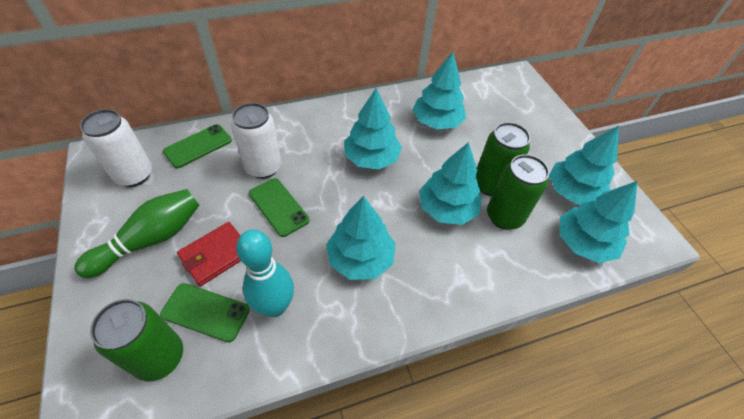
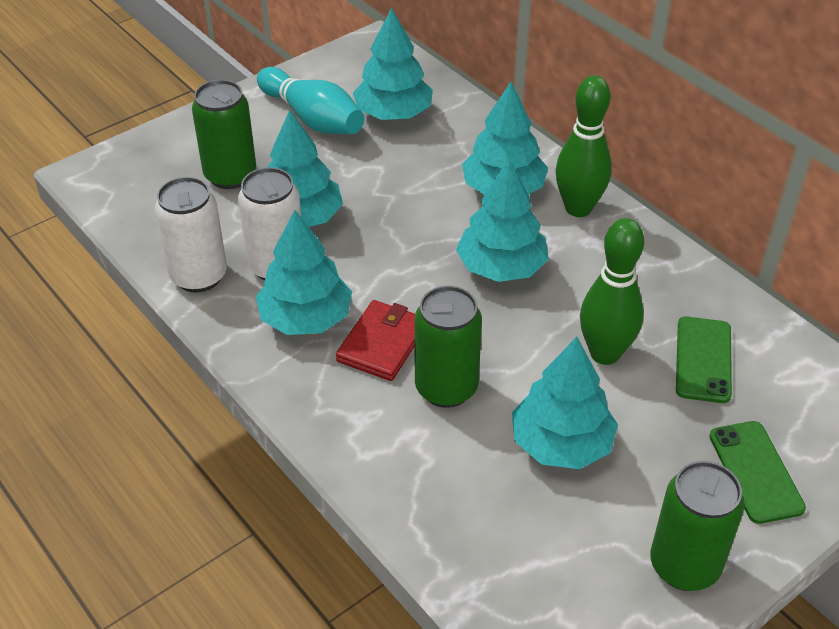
green bowling pin: [74,189,199,278] = 1 -> [555,75,612,217] [580,218,644,365] = 2
green phone: [160,283,250,342] [163,124,232,168] [249,178,309,237] = 3 -> [676,316,732,403] [709,421,806,524] = 2

